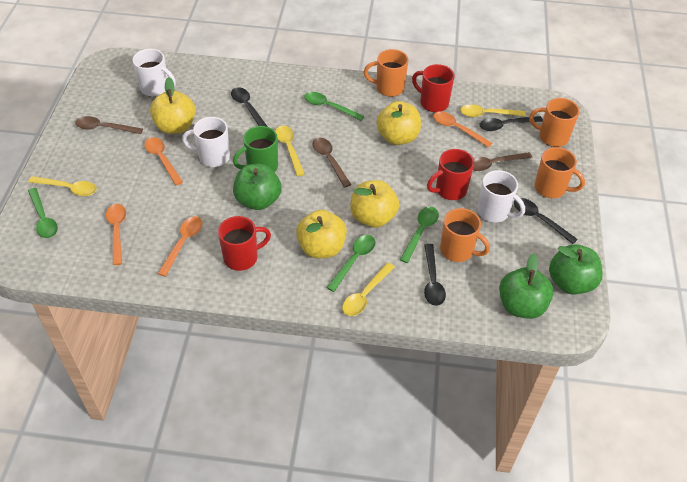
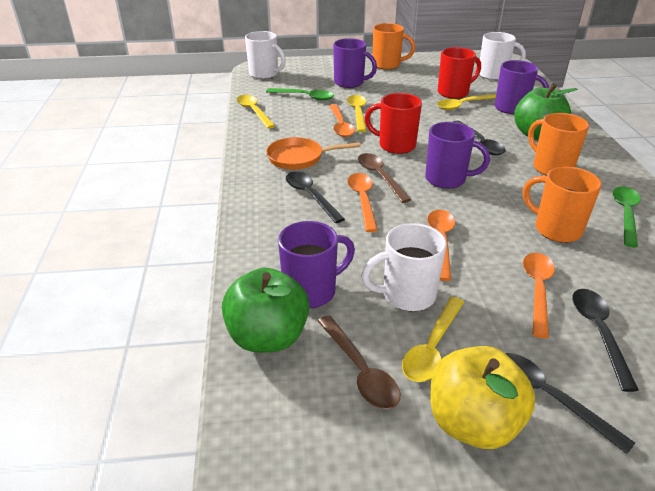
brown spoon: [75,116,143,134] [313,138,351,188] [473,152,532,171] = 3 -> [318,315,400,409] [358,153,411,203] = 2
green apple: [233,163,281,210] [499,254,554,319] [549,244,603,294] = 3 -> [222,268,310,353] [514,83,578,140] = 2
green mug: [233,126,278,172] = 1 -> none = 0
green spoon: [28,188,58,238] [304,92,365,121] [326,235,376,292] [400,207,439,263] = 4 -> [266,88,334,101] [612,186,640,247] = 2
orange mug: [364,49,409,97] [440,208,490,262] [529,98,580,147] [534,147,585,198] = 4 -> [373,23,415,70] [523,167,602,243] [528,113,589,176] = 3
orange pan: none = 0 -> [266,137,361,170] = 1
purple mug: none = 0 -> [278,221,355,308] [333,38,377,88] [425,122,490,189] [495,60,549,114] = 4
red mug: [218,216,271,271] [412,64,455,112] [427,149,474,200] = 3 -> [364,93,422,154] [438,47,481,99] = 2
yellow apple: [150,77,196,134] [296,210,347,258] [351,180,399,227] [377,101,421,145] = 4 -> [430,346,535,449] = 1

